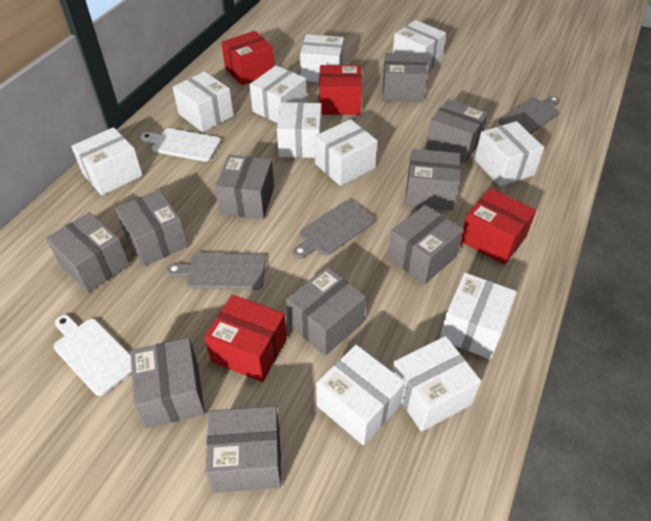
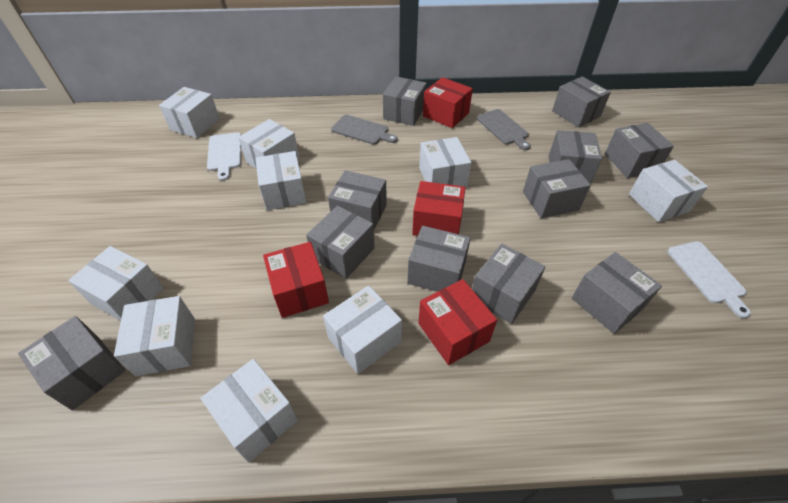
grey box: [46,212,130,293] [115,189,188,266] [130,338,205,428] [205,406,281,493] [215,155,274,219] [286,267,366,356] [383,53,427,102] [388,205,463,284] [405,149,460,210] [426,99,488,162] = 10 -> [18,316,125,410] [306,206,375,279] [328,170,387,230] [383,76,427,126] [407,226,471,292] [472,244,545,324] [523,159,591,218] [549,130,602,184] [552,77,611,128] [572,252,662,334] [605,123,674,178] = 11
grey cutting board: [167,253,266,290] [293,200,374,259] [499,96,560,134] = 3 -> [331,115,398,145] [477,109,531,150] = 2
white box: [71,127,143,196] [173,71,234,132] [250,66,307,123] [277,102,322,158] [300,34,344,82] [314,119,377,186] [316,345,405,446] [392,336,481,432] [393,20,446,70] [439,273,517,360] [475,121,544,187] = 11 -> [68,246,163,321] [114,296,195,376] [159,87,220,138] [200,359,298,462] [238,119,299,169] [255,151,307,210] [323,286,402,374] [419,137,471,188] [629,160,708,222] = 9

